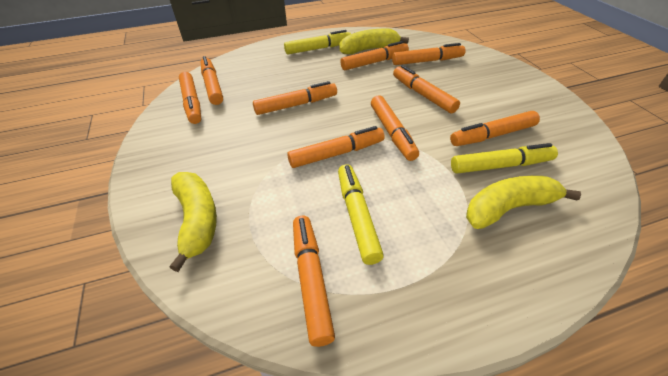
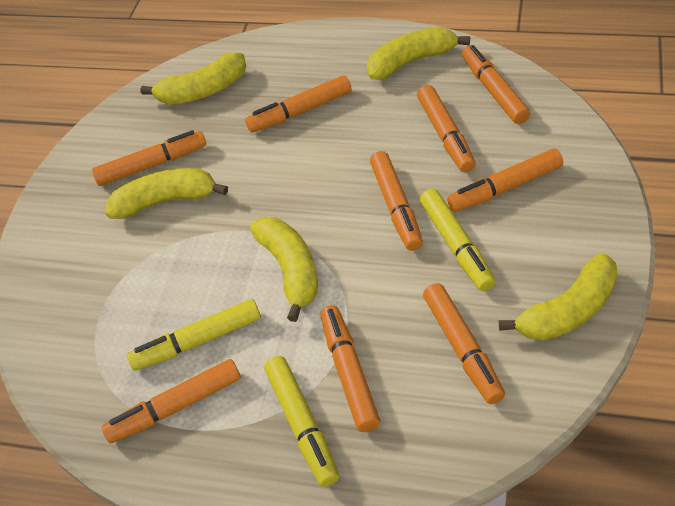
orange marker: [179,72,201,124] [201,56,223,105] [253,81,337,115] [287,126,385,168] [293,216,335,347] [340,41,409,70] [371,95,419,161] [392,43,466,65] [393,65,460,113] [450,111,540,146] = 10 -> [92,130,206,186] [102,359,241,443] [245,75,351,132] [320,305,380,432] [370,151,423,251] [417,85,476,173] [423,283,505,404] [447,148,563,212] [462,45,530,124] = 9
yellow banana: [170,172,217,272] [339,29,409,54] [466,176,581,229] = 3 -> [105,168,228,219] [140,53,246,105] [250,217,318,322] [367,27,470,80] [499,253,618,341] = 5

